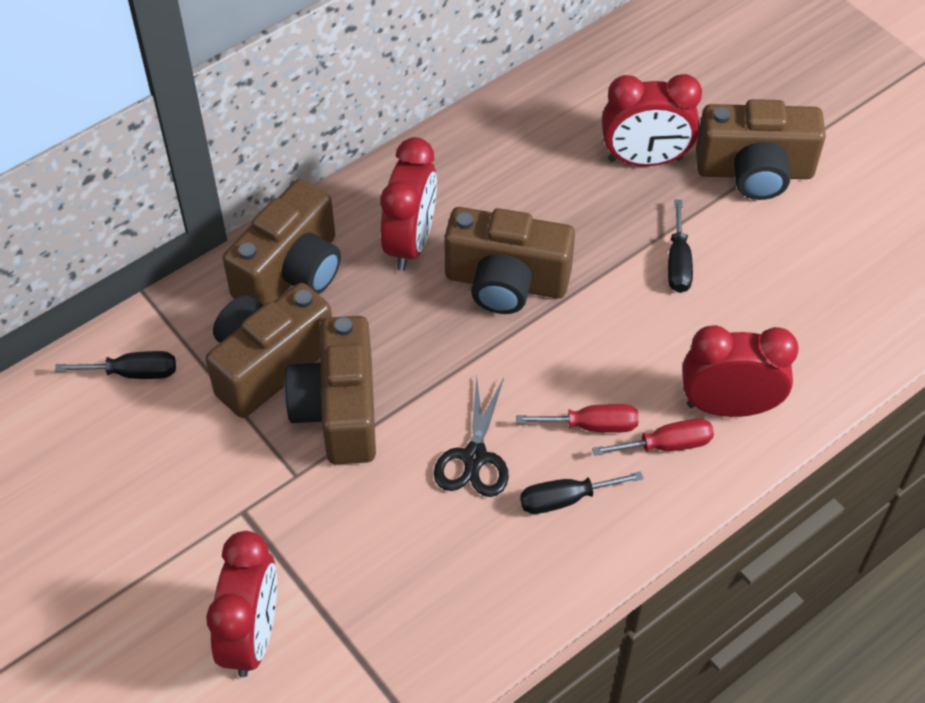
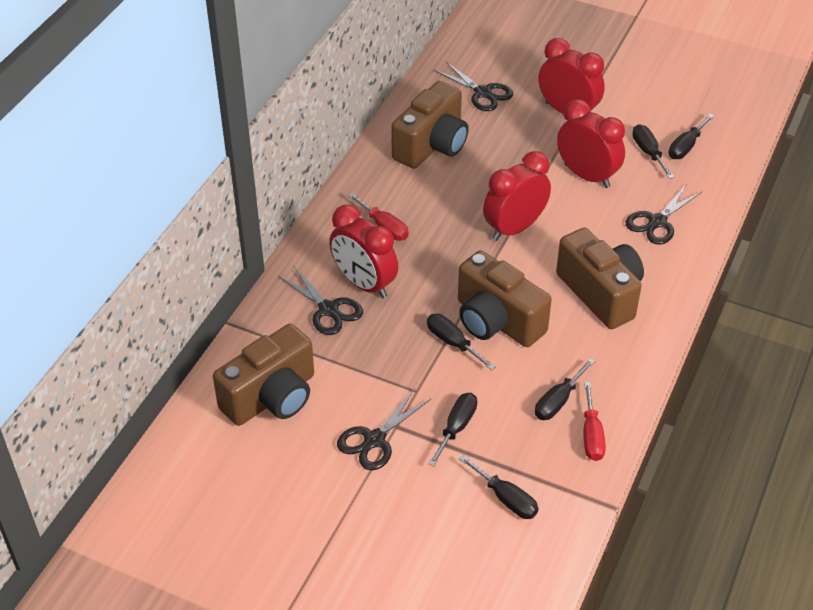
black scissors: [434,375,509,497] = 1 -> [278,266,363,335] [337,388,431,470] [434,62,513,111] [626,185,702,245] = 4
black screwdriver: [55,351,176,379] [520,471,643,514] [668,199,693,293] = 3 -> [427,314,496,370] [428,393,477,466] [459,455,538,519] [535,358,595,420] [632,124,674,179] [668,114,714,159] = 6
brown camera: [206,283,332,418] [223,179,341,305] [284,316,376,464] [444,207,575,314] [696,99,826,200] = 5 -> [213,324,314,426] [391,81,469,169] [458,250,552,347] [556,228,644,329] = 4

